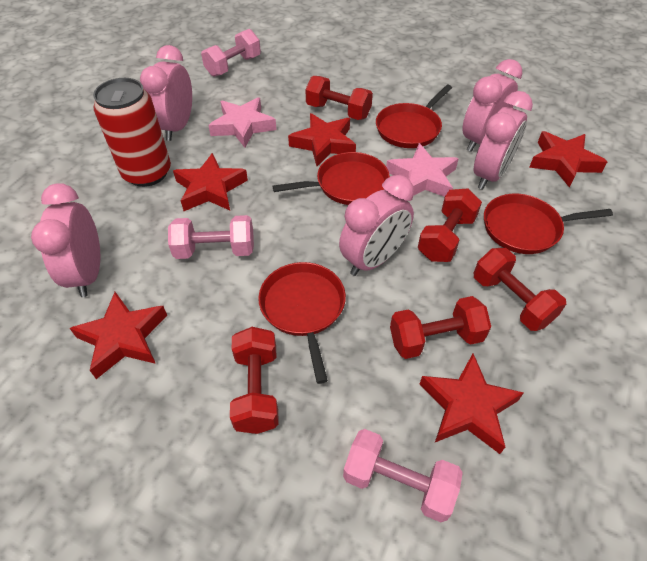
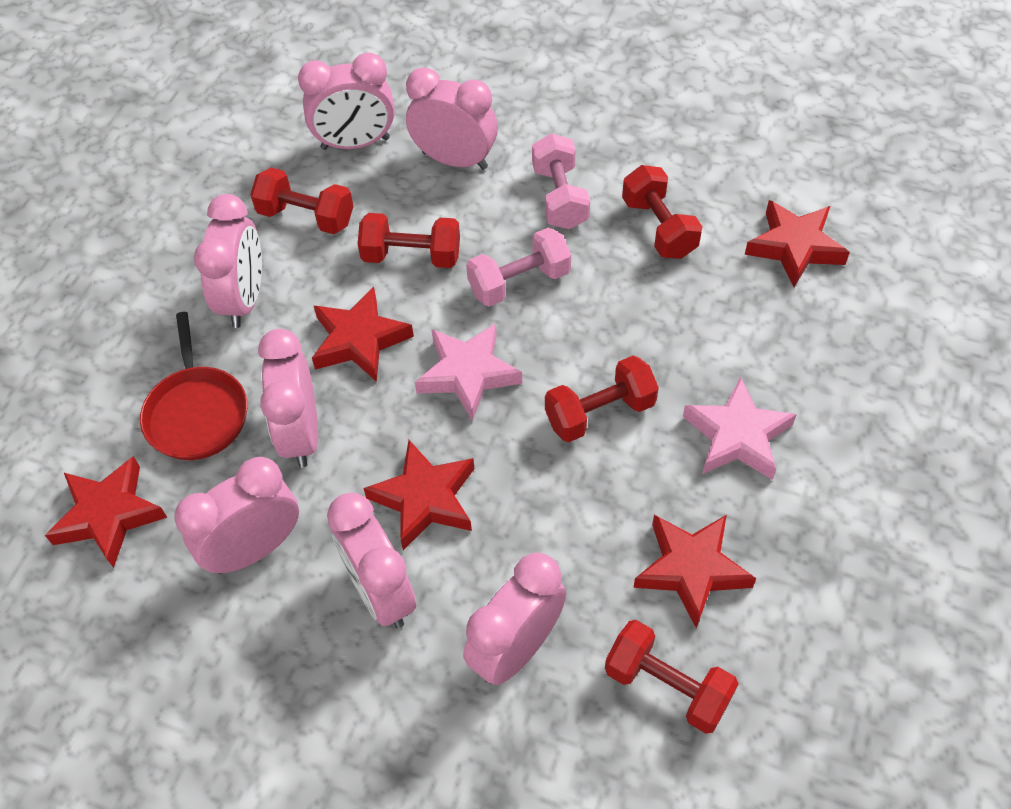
pink clock: [31,183,100,297] [140,45,192,141] [339,175,414,276] [462,59,522,152] [474,91,533,190] = 5 -> [174,457,299,574] [194,194,262,328] [258,329,318,468] [298,52,395,150] [327,493,416,628] [406,67,498,170] [463,553,566,685] = 7
pink dumbbell: [168,215,254,259] [201,29,261,77] [343,429,463,522] = 3 -> [466,228,571,307] [532,133,590,229] = 2
red can: [93,78,171,187] = 1 -> none = 0
red pan: [258,262,346,384] [273,152,390,205] [376,85,452,148] [484,194,613,254] = 4 -> [140,312,248,460] = 1

